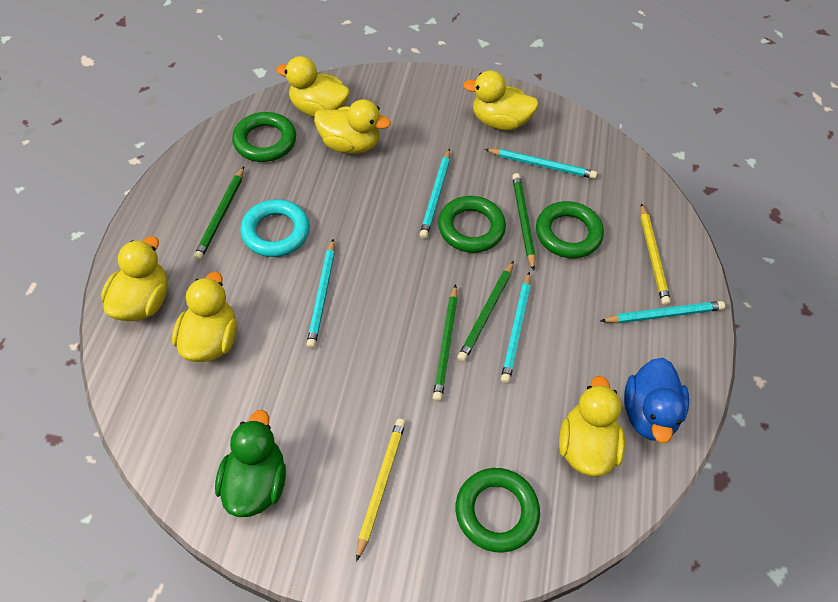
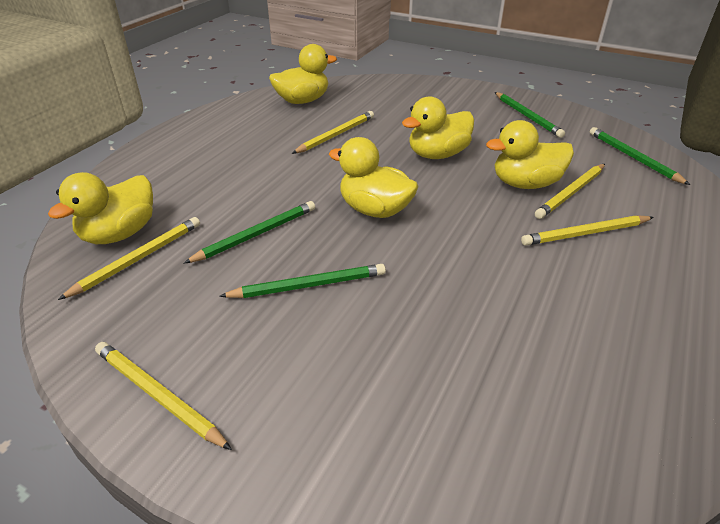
blue duck: [624,358,689,443] = 1 -> none = 0
green duck: [215,410,286,517] = 1 -> none = 0
green ring: [232,112,296,162] [438,196,506,253] [456,468,540,553] [536,201,604,258] = 4 -> none = 0
turquoise pencil: [306,239,335,348] [419,149,450,239] [485,149,597,179] [501,272,531,384] [601,301,725,323] = 5 -> none = 0
turquoise ring: [240,199,310,257] = 1 -> none = 0
yellow duck: [101,236,167,321] [172,272,237,362] [276,56,350,117] [314,99,391,154] [463,70,539,130] [559,376,625,477] = 6 -> [48,172,153,244] [269,44,337,104] [329,137,419,218] [402,96,474,159] [486,120,574,189] = 5
yellow pencil: [356,419,406,562] [640,203,671,306] = 2 -> [58,217,200,300] [95,342,232,450] [292,111,374,154] [521,215,654,246] [535,164,605,219] = 5

